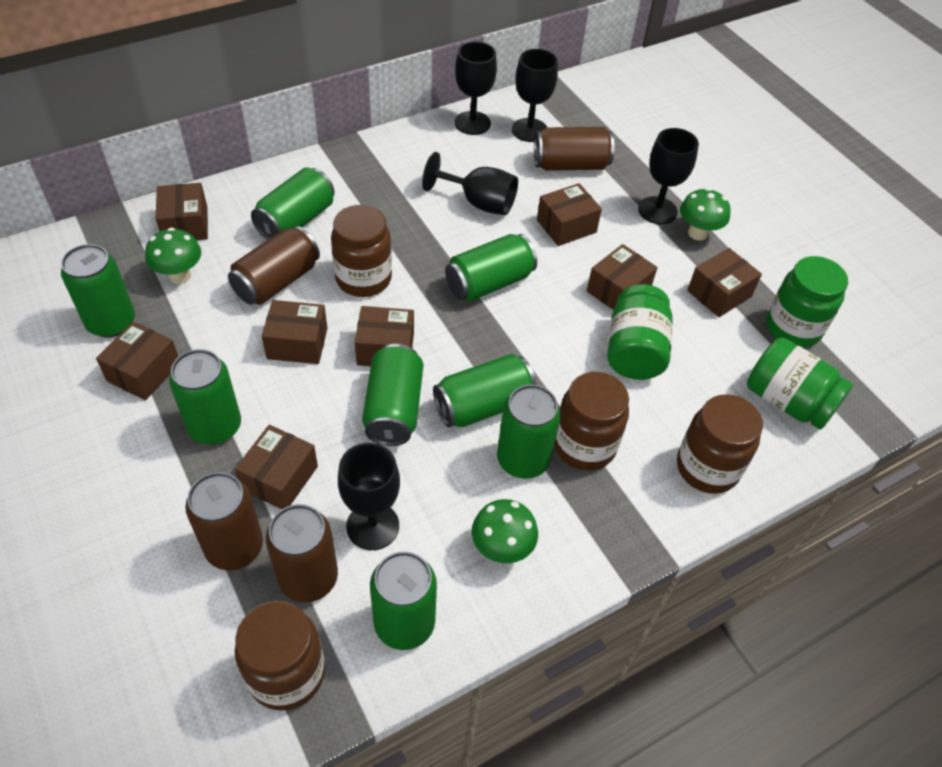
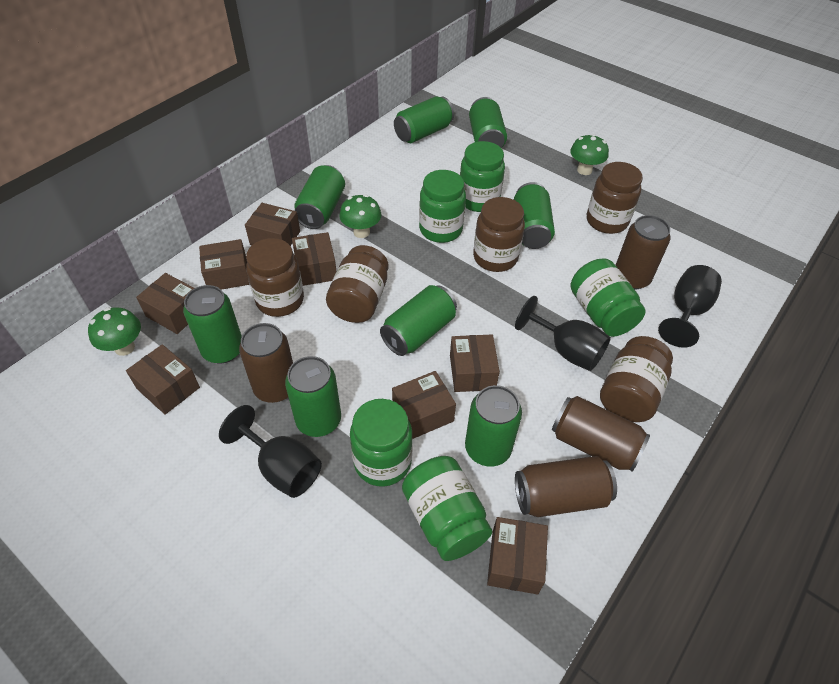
black goblet: [338,443,400,550] [422,152,518,215] [455,41,497,135] [512,49,558,142] [638,128,699,224] = 5 -> [219,405,322,498] [515,296,611,371] [658,265,722,348] = 3
brown jar: [235,601,325,710] [331,205,392,297] [554,372,629,471] [677,394,763,494] = 4 -> [246,238,304,317] [326,245,389,323] [473,197,525,272] [587,162,643,234] [600,336,673,422] = 5
green jar: [607,284,673,380] [747,337,853,430] [766,256,848,348] = 3 -> [350,399,413,487] [402,456,492,561] [419,170,466,243] [460,141,505,212] [571,258,646,337] = 5

